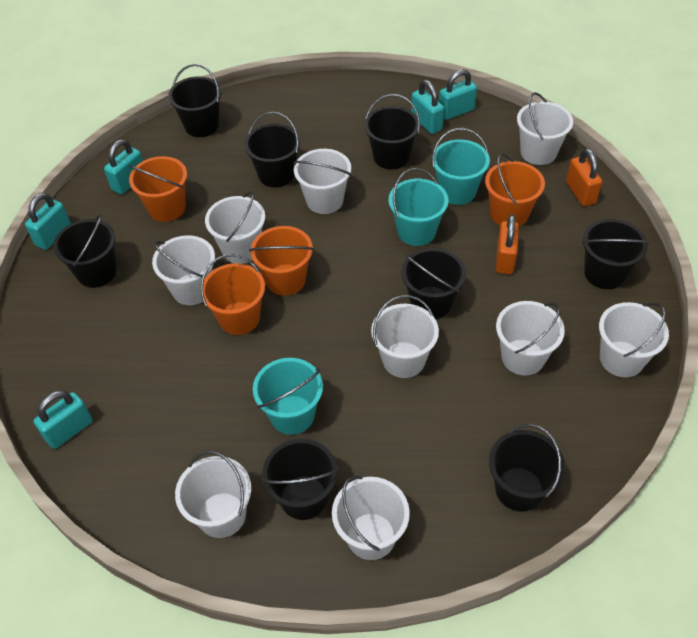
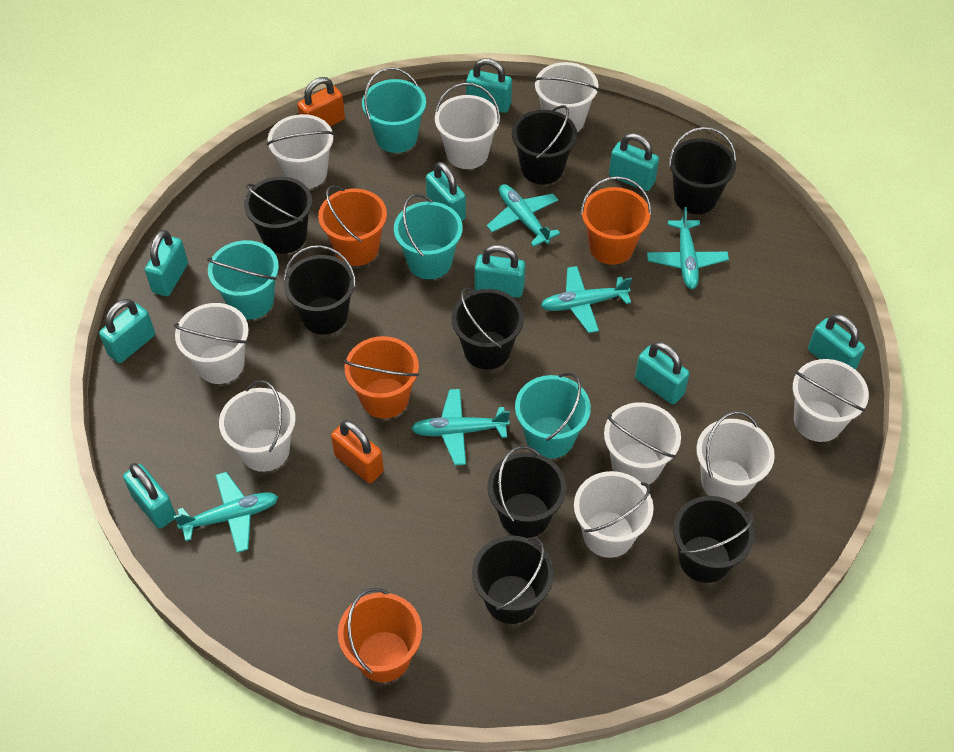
turquoise bucket: [253,358,323,435] [389,168,448,246] [432,128,490,205] = 3 -> [207,240,279,320] [362,67,426,153] [394,194,463,279] [515,372,591,459] = 4
turquoise padlock: [25,193,71,250] [34,390,92,449] [104,139,143,195] [411,80,444,134] [439,69,477,120] = 5 -> [99,299,155,363] [123,463,176,529] [145,230,188,296] [426,162,466,221] [466,58,512,113] [475,245,525,298] [609,133,659,191] [635,342,689,404] [808,314,865,370] = 9
turquoise plane: none = 0 -> [174,472,278,553] [411,389,510,465] [487,184,560,247] [541,266,632,333] [647,207,729,289] = 5

